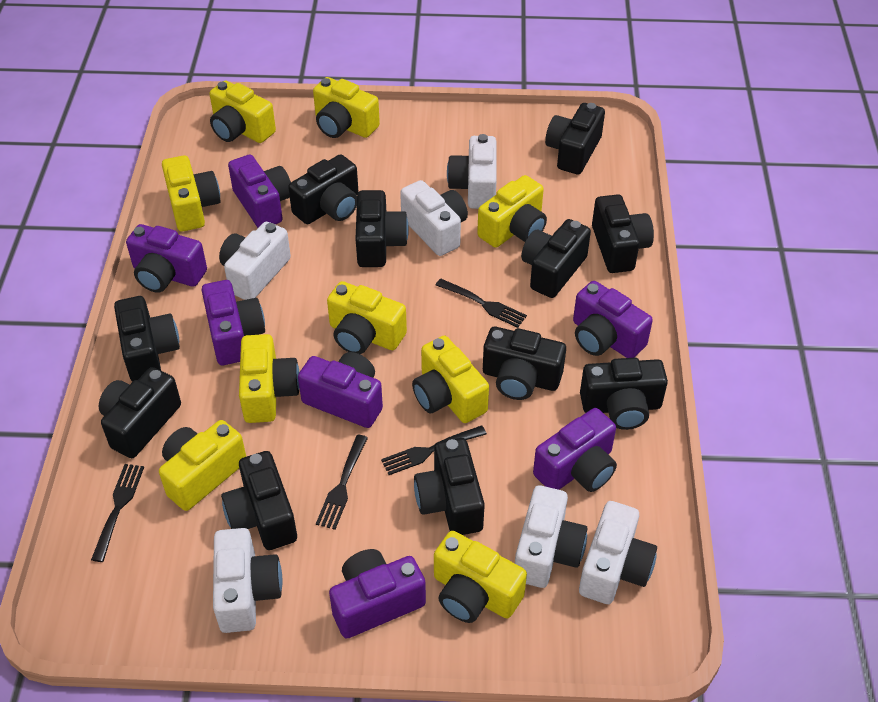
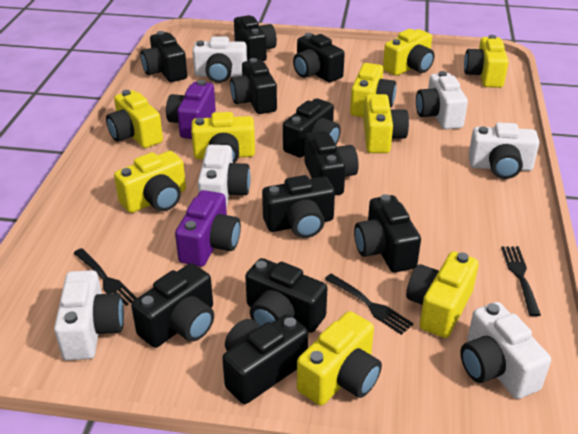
black fork: [91,464,144,562] [316,435,368,530] [381,425,487,475] [436,278,527,328] = 4 -> [74,248,137,307] [325,274,413,335] [501,246,541,317] = 3
purple camera: [126,224,207,293] [202,280,265,365] [228,155,291,228] [298,352,383,428] [329,549,426,639] [533,408,617,492] [573,281,653,358] = 7 -> [166,80,216,139] [175,190,241,267] = 2

